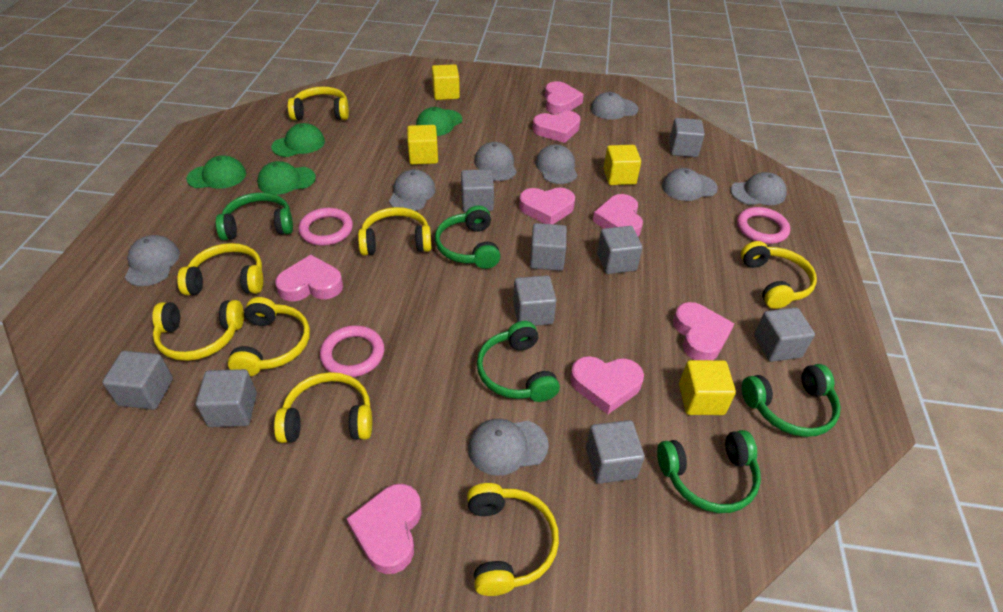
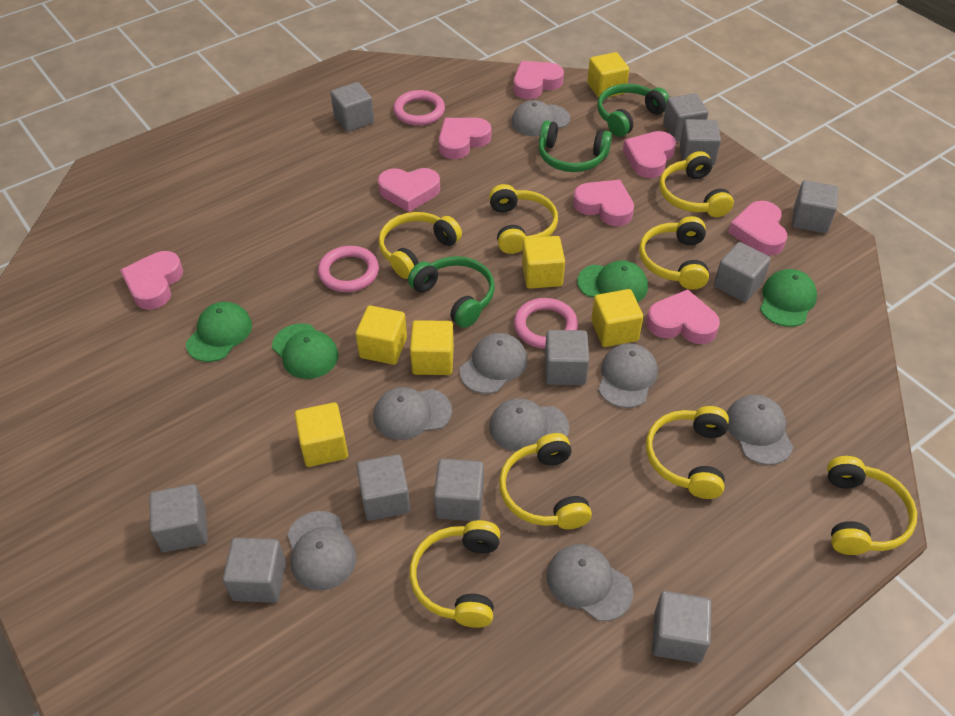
green headphones: [216,192,293,240] [435,205,500,269] [477,321,560,402] [657,430,761,513] [741,364,841,437] = 5 -> [408,256,495,328] [539,121,612,172] [597,84,669,137] = 3
grey cube: [102,351,173,410] [196,369,257,427] [461,169,494,212] [513,275,557,326] [530,223,567,271] [586,420,645,484] [597,226,643,274] [669,118,705,157] [754,307,815,362] = 9 -> [149,484,208,552] [223,538,286,603] [331,82,374,132] [356,454,410,521] [434,459,484,521] [545,330,589,385] [652,591,711,663] [663,93,709,141] [680,119,721,165] [714,242,771,302] [792,180,838,233] = 11
yellow cube: [407,125,438,165] [432,64,460,100] [603,145,641,185] [679,360,736,415] = 4 -> [295,402,348,467] [356,306,407,365] [410,320,454,375] [522,236,565,289] [587,52,629,98] [591,289,643,347] = 6

